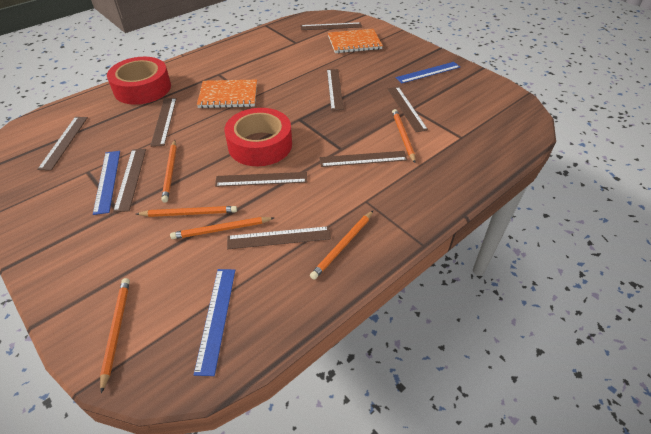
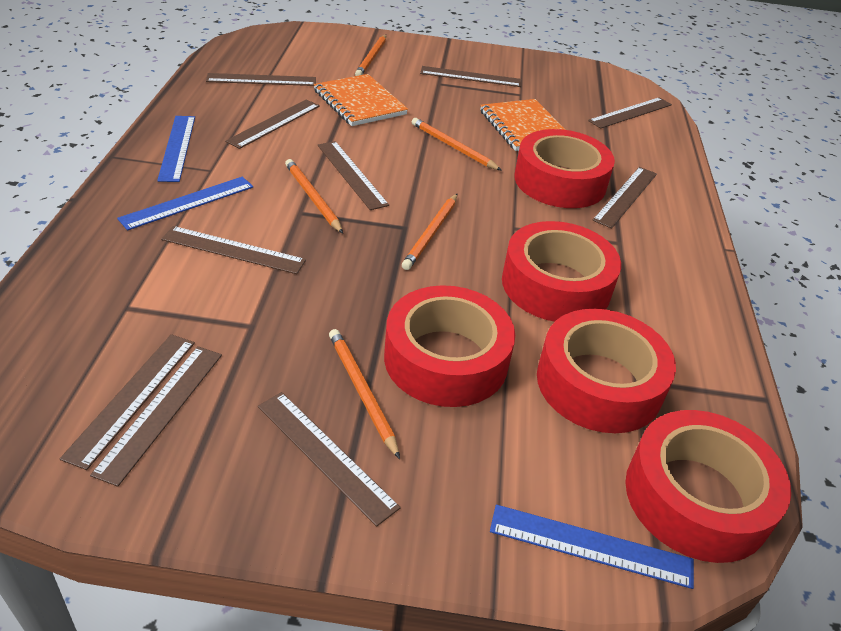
brown ruler: [37,117,88,171] [113,149,146,212] [151,98,177,147] [215,172,307,187] [227,226,331,249] [300,22,362,30] [319,151,408,167] [327,69,344,110] [388,87,428,132] = 9 -> [60,334,195,470] [90,346,222,487] [161,226,306,274] [206,73,316,86] [225,100,320,149] [258,392,401,527] [318,141,389,210] [420,66,522,87] [588,97,672,129] [592,167,657,229] = 10
orange pencil: [100,278,130,393] [136,206,237,217] [161,140,177,203] [170,217,274,239] [310,211,373,279] [392,109,415,163] = 6 -> [285,159,343,234] [329,329,400,459] [355,35,386,76] [402,194,457,270] [412,118,502,171] = 5
red tape: [107,57,171,105] [225,108,292,166] = 2 -> [384,285,515,407] [502,221,621,322] [514,129,615,208] [537,309,676,433] [625,410,791,563] = 5

